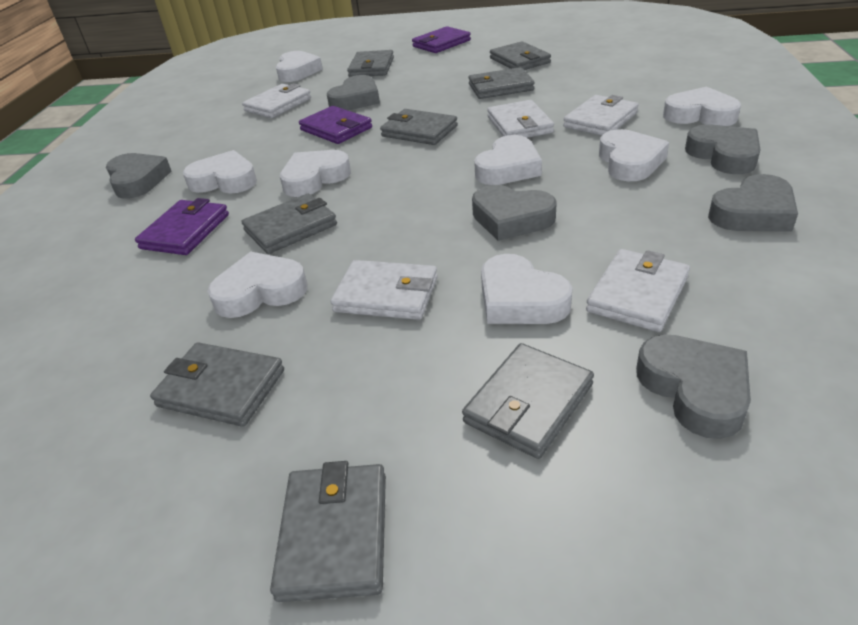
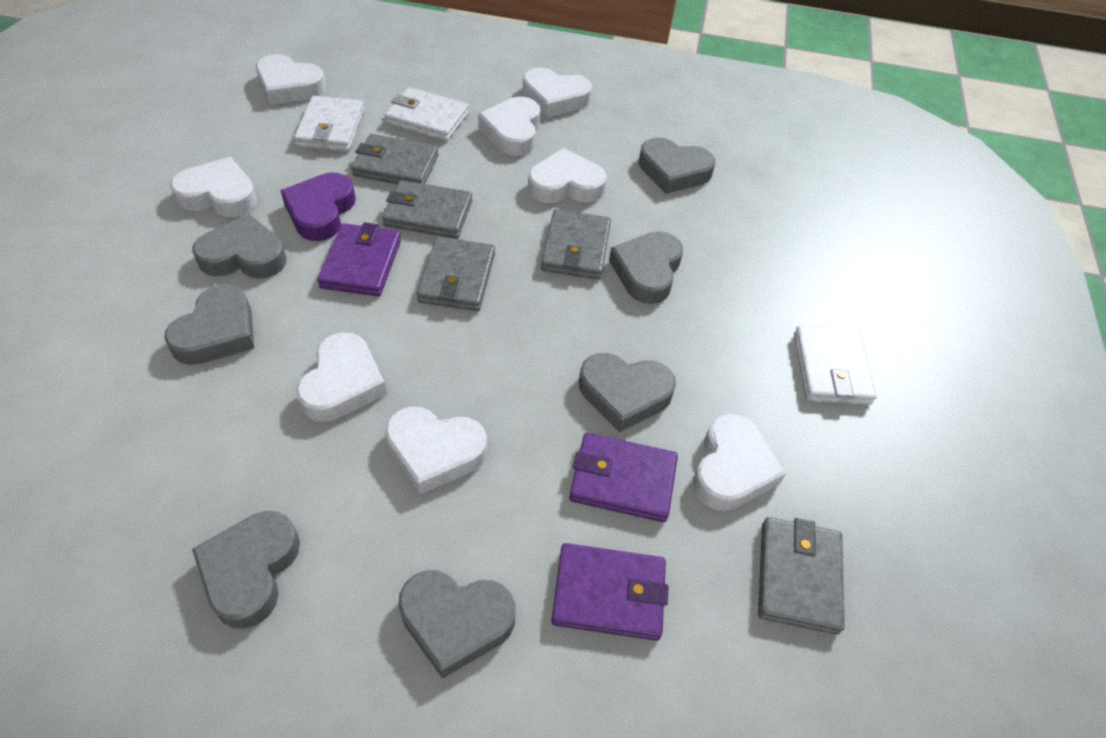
grey heart: [106,153,172,199] [327,75,380,110] [472,185,557,241] [636,335,751,439] [685,124,761,174] [708,174,798,232] = 6 -> [164,284,254,365] [192,214,286,279] [192,511,300,629] [398,570,515,679] [579,353,676,432] [609,231,683,304] [639,137,715,194] = 7
grey wallet: [150,342,284,427] [241,194,337,254] [270,461,386,602] [347,50,394,77] [380,109,458,145] [462,343,594,459] [468,67,535,99] [490,41,551,70] = 8 -> [351,134,439,184] [382,180,472,239] [417,237,495,311] [541,209,611,279] [758,517,845,635] = 5
purple heart: none = 0 -> [280,172,356,241] = 1
white wallet: [242,83,311,118] [331,260,438,320] [487,100,554,138] [563,95,639,136] [586,249,690,332] = 5 -> [294,96,364,152] [385,87,469,141] [794,325,877,405] = 3

